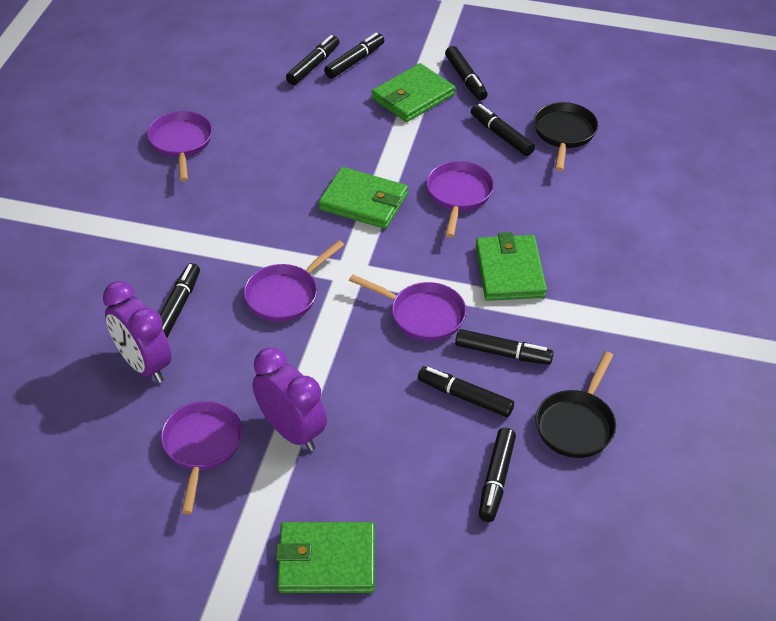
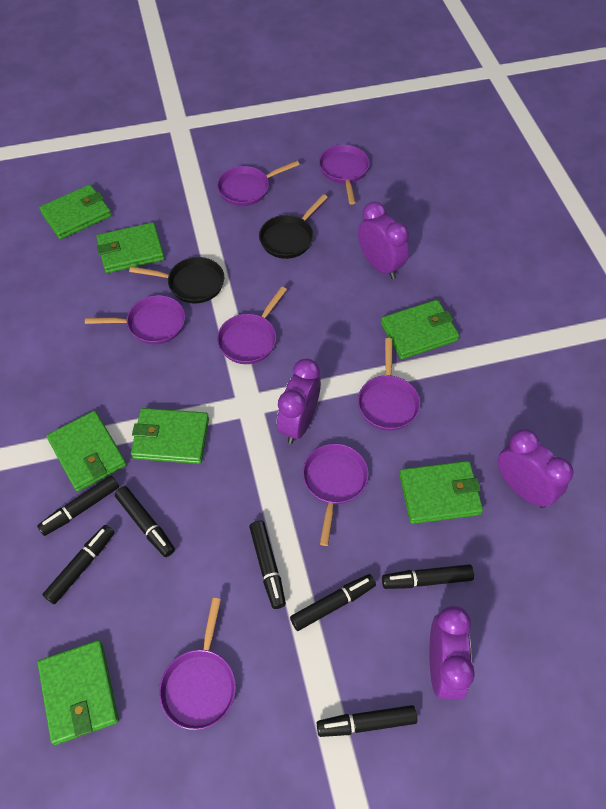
black marker: [160,263,200,338] [286,35,339,85] [324,33,384,79] [418,366,514,417] [445,46,488,100] [455,329,554,365] [471,104,535,156] [479,428,516,522] = 8 -> [37,476,119,536] [42,525,114,604] [115,486,175,557] [249,521,286,609] [290,574,376,631] [317,705,417,737] [382,564,474,589] = 7
green wallet: [276,522,375,593] [318,167,408,229] [372,63,455,122] [476,232,547,301] = 4 -> [38,640,119,745] [39,185,112,239] [47,411,127,492] [97,222,165,273] [131,408,209,464] [381,300,459,359] [399,461,483,524] = 7
purple clock: [103,281,172,383] [253,348,327,451] = 2 -> [277,359,321,444] [358,201,409,279] [430,606,475,700] [498,429,574,508] = 4
purple pan: [147,111,212,181] [161,401,242,514] [244,240,344,322] [349,274,466,341] [426,161,494,238] = 5 -> [85,295,185,344] [159,598,236,730] [217,161,300,206] [217,286,287,364] [303,443,369,546] [319,145,370,204] [358,338,420,431] = 7

